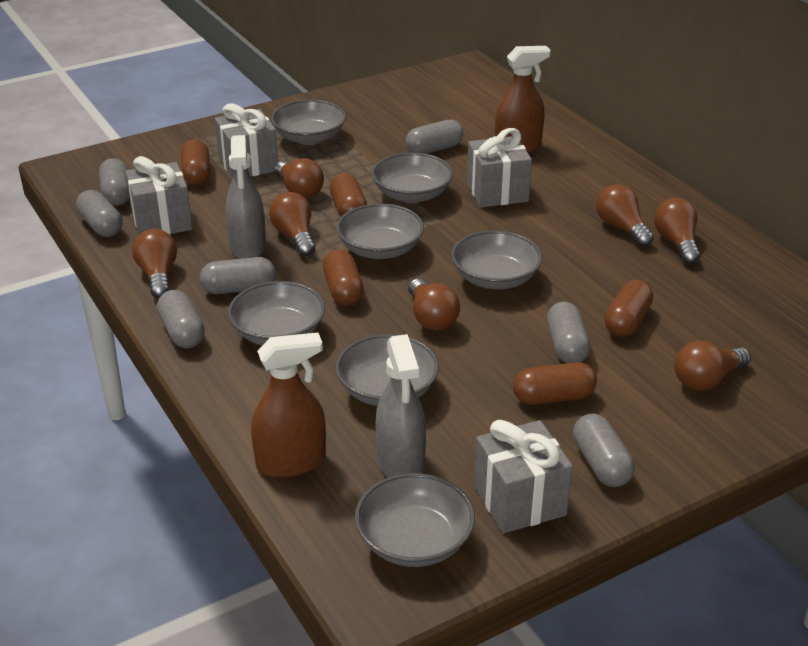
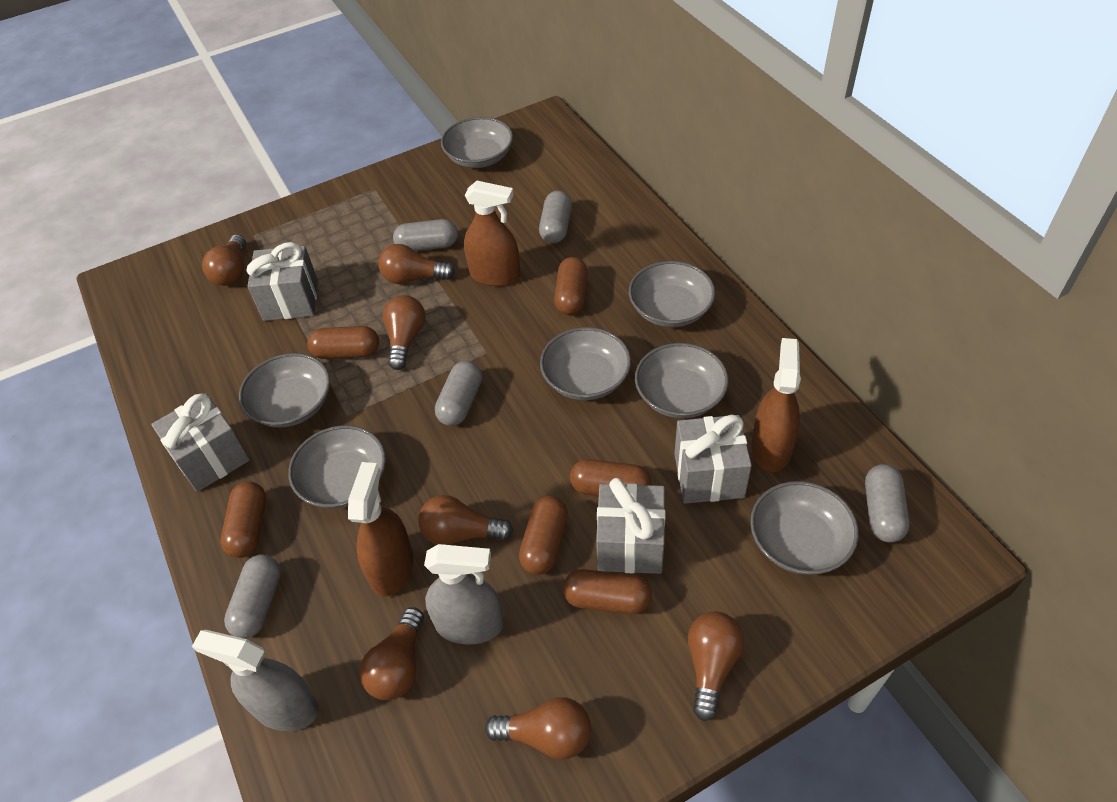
brown capsule: [181,139,210,185] [323,249,364,306] [330,173,367,216] [513,362,597,405] [604,280,653,337] = 5 -> [221,481,266,558] [307,326,379,359] [519,496,568,575] [554,257,588,315] [563,569,652,614] [570,459,651,496] = 6
brown spray bottle: [251,333,326,477] [495,46,550,153] = 2 -> [348,462,413,597] [464,181,520,286] [751,338,801,472] = 3
grey capsule: [76,190,123,237] [99,158,130,206] [157,290,205,348] [200,257,276,294] [406,119,464,154] [547,302,591,363] [573,413,635,487] = 7 -> [224,555,281,639] [393,219,458,251] [435,361,482,426] [539,191,572,243] [865,464,909,543] = 5

